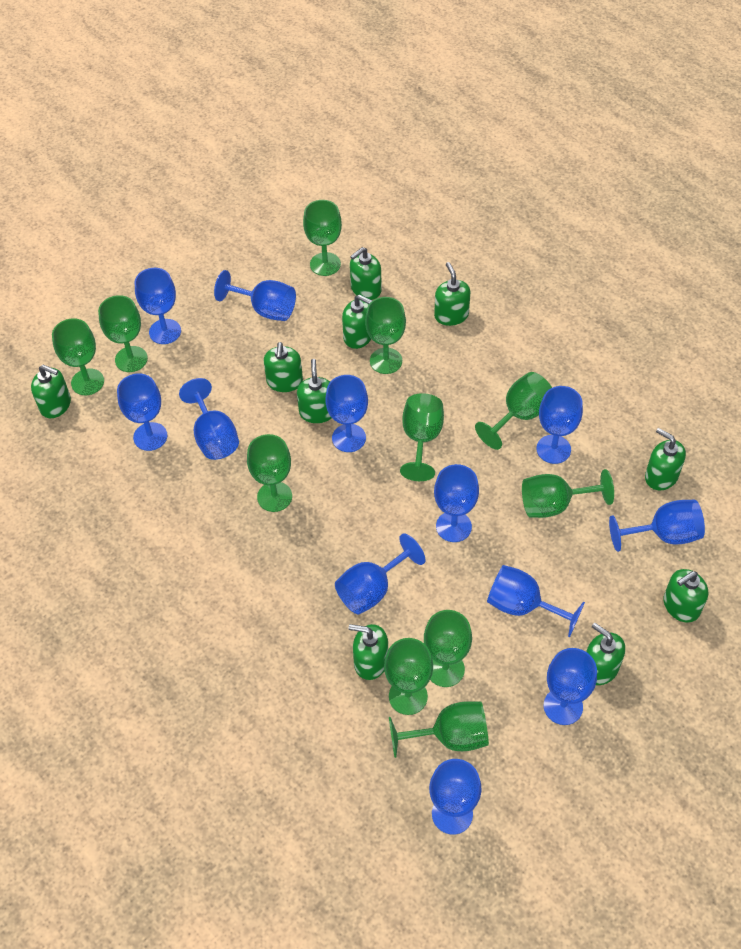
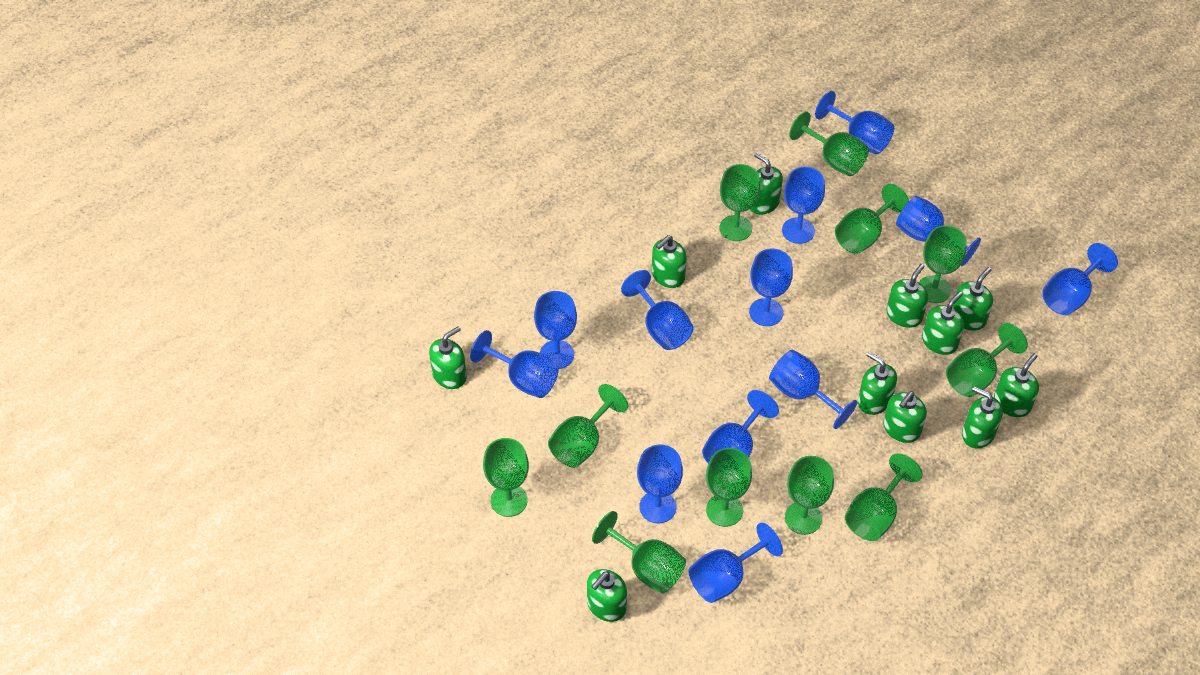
green soap dispenser: [31,365,71,418] [264,342,303,392] [297,359,331,423] [342,294,372,349] [349,624,388,680] [350,247,382,300] [434,262,470,326] [586,623,625,685] [645,428,686,490] [663,569,708,623] = 10 -> [429,326,467,389] [587,569,627,622] [652,235,687,288] [750,152,783,215] [858,352,897,415] [883,391,927,443] [886,264,928,328] [922,291,964,355] [952,267,993,331] [962,387,1003,449] [994,353,1039,417] = 11

